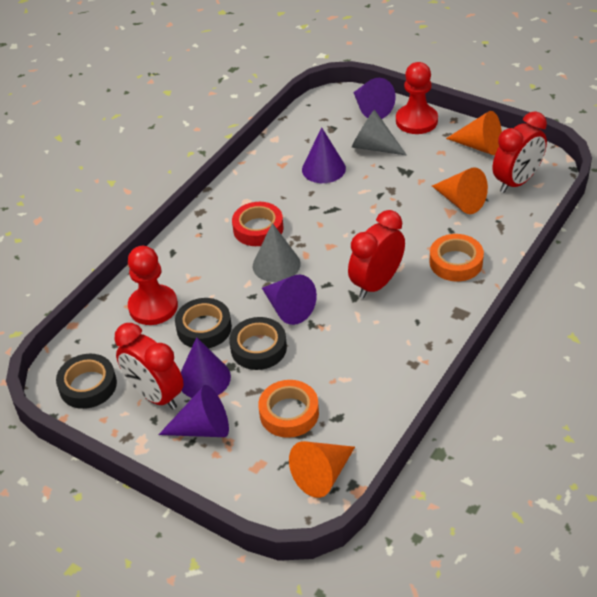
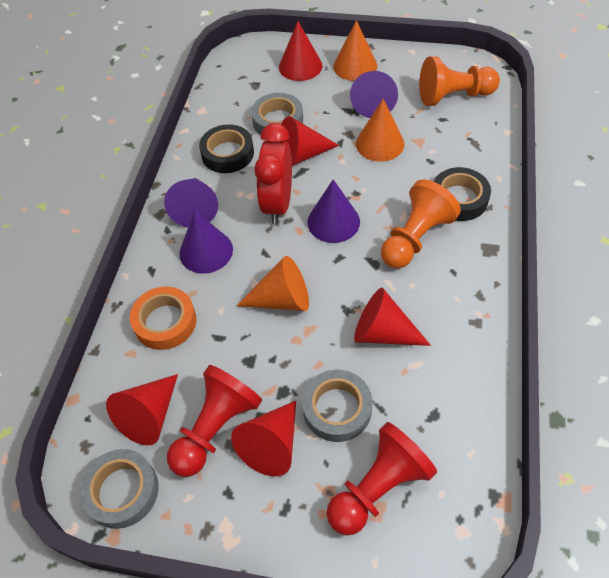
black tape: [56,354,117,409] [175,298,232,348] [229,317,287,370] = 3 -> [199,124,254,173] [434,167,491,221] = 2
grey cone: [253,223,300,282] [352,110,407,156] = 2 -> none = 0
grey tape: none = 0 -> [79,449,159,529] [251,93,303,135] [302,370,372,442] = 3
orange pawn: none = 0 -> [381,180,461,269] [419,56,500,106] = 2
orange tape: [258,380,319,438] [429,234,484,281] = 2 -> [130,287,196,350] = 1
purple cone: [158,385,229,437] [181,337,231,398] [262,274,317,325] [302,127,346,183] [353,78,396,119] = 5 -> [164,178,218,227] [180,210,233,274] [307,179,360,243] [350,71,398,118] = 4
red clock: [115,323,184,410] [348,210,405,299] [493,111,547,193] = 3 -> [254,123,292,224] = 1
red cone: none = 0 -> [106,374,178,445] [231,401,296,476] [279,21,322,81] [281,116,339,166] [354,288,431,346] = 5
red tape: [232,202,283,246] = 1 -> none = 0

